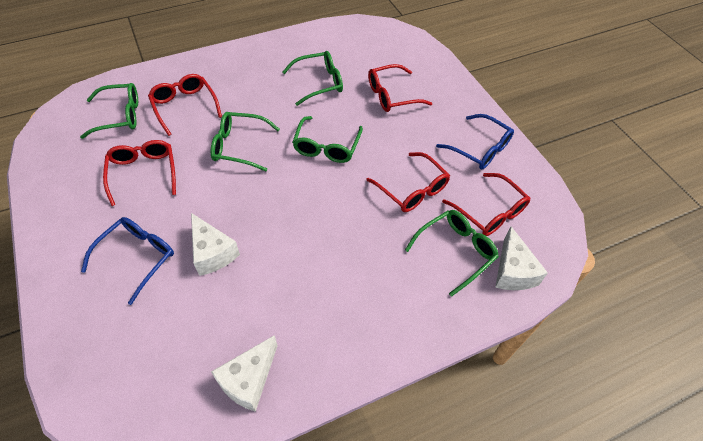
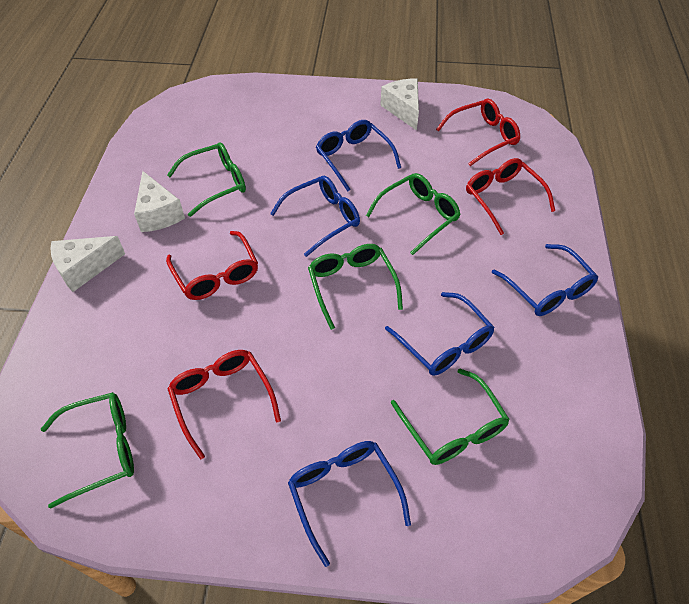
blue glasses: [81,217,174,305] [436,114,514,169] = 2 -> [270,176,360,257] [288,441,411,567] [316,120,401,192] [385,292,495,376] [492,244,598,316] = 5
red glasses: [103,140,176,206] [148,74,222,136] [366,152,450,212] [368,64,433,112] [442,173,530,236] = 5 -> [166,231,258,300] [167,350,281,460] [436,99,520,166] [466,158,555,235] = 4

